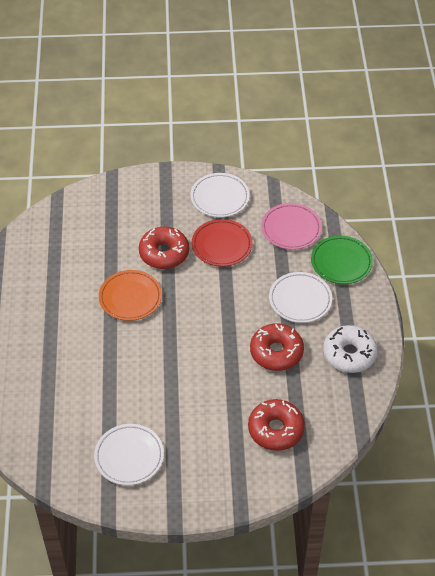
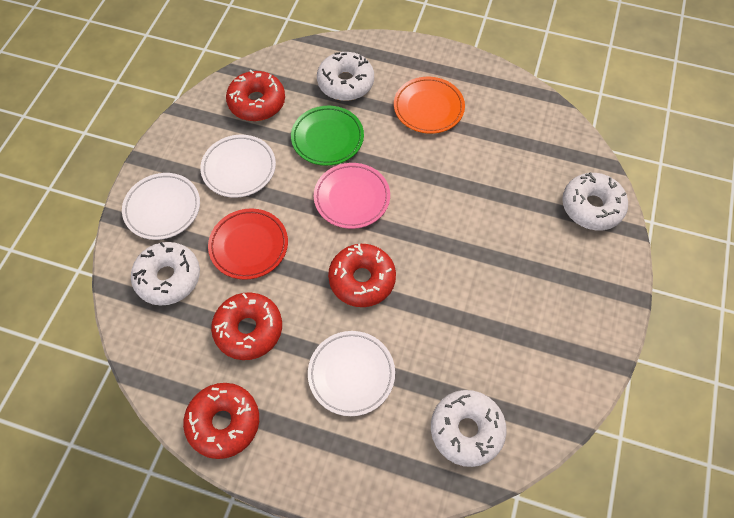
red donut: [139,227,189,269] [248,399,305,451] [250,324,304,371] = 3 -> [183,383,259,459] [211,292,282,360] [226,70,285,121] [328,244,396,307] = 4
white donut: [323,325,377,373] = 1 -> [131,242,200,306] [317,52,374,101] [431,390,507,467] [562,172,628,230] = 4

